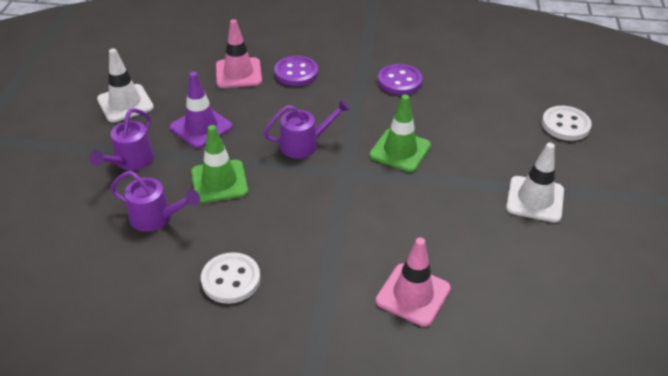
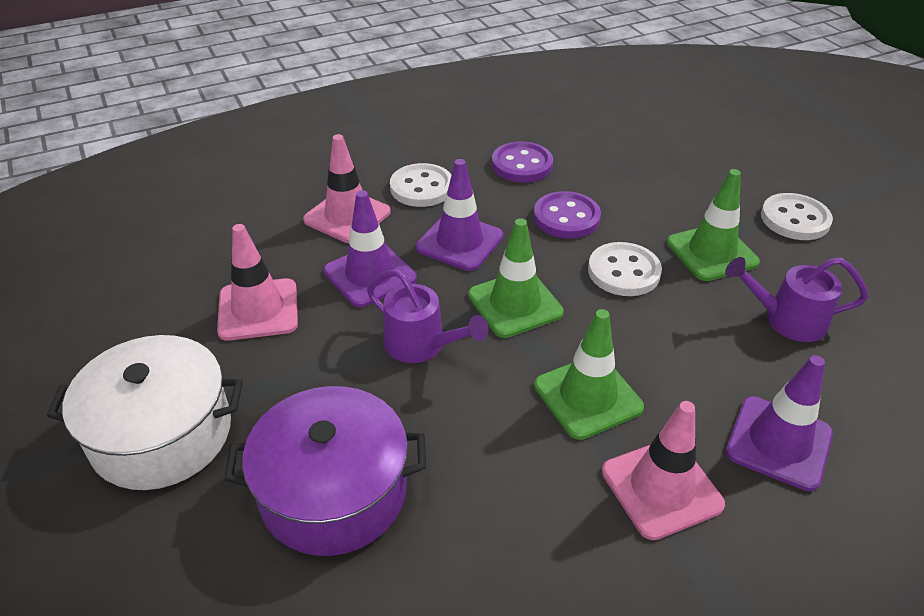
green traffic cone: [191,125,248,203] [370,95,431,172] = 2 -> [468,218,564,338] [534,309,644,440] [667,169,760,281] = 3
pink traffic cone: [216,19,262,88] [376,238,451,327] = 2 -> [217,224,298,341] [303,134,391,243] [602,401,725,540] = 3
purple pot: none = 0 -> [224,386,426,556] = 1
purple traffic cone: [170,72,233,148] = 1 -> [324,190,417,308] [416,159,503,271] [726,355,833,491] = 3
purple watering can: [90,108,154,171] [110,171,200,232] [263,99,350,159] = 3 -> [367,270,489,363] [725,257,868,342] = 2
white button: [201,252,260,304] [542,106,592,141] = 2 -> [390,163,452,207] [588,242,662,296] [761,193,833,240] = 3
white pot: none = 0 -> [47,335,243,490] = 1
white traffic cone: [97,48,154,122] [506,143,564,223] = 2 -> none = 0

